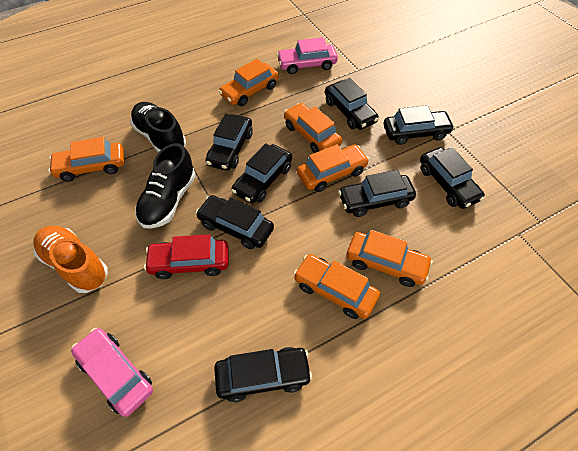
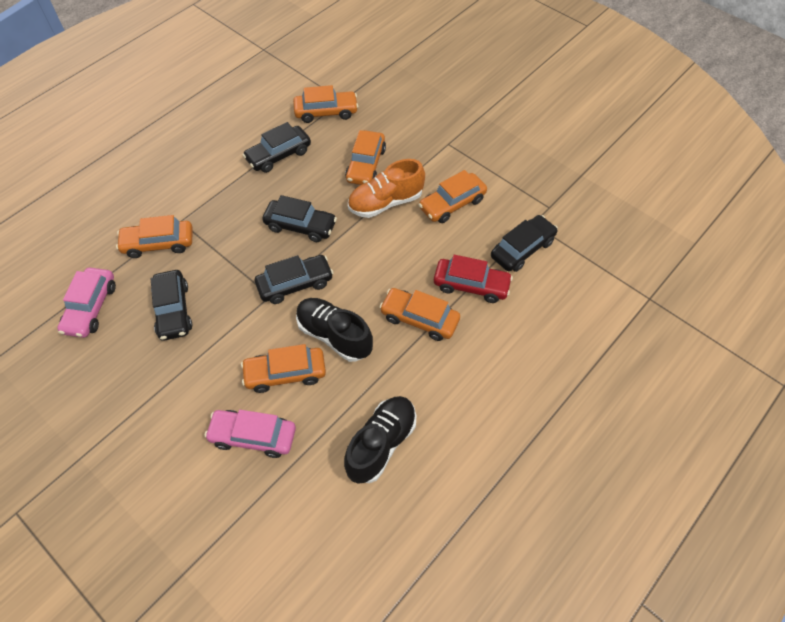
black car: [196,195,274,249] [205,113,253,171] [214,347,312,402] [231,143,292,204] [325,78,379,130] [338,170,416,217] [384,105,454,145] [420,147,485,209] = 8 -> [151,270,193,341] [243,122,311,173] [255,255,333,304] [262,195,337,242] [491,215,558,272] = 5

